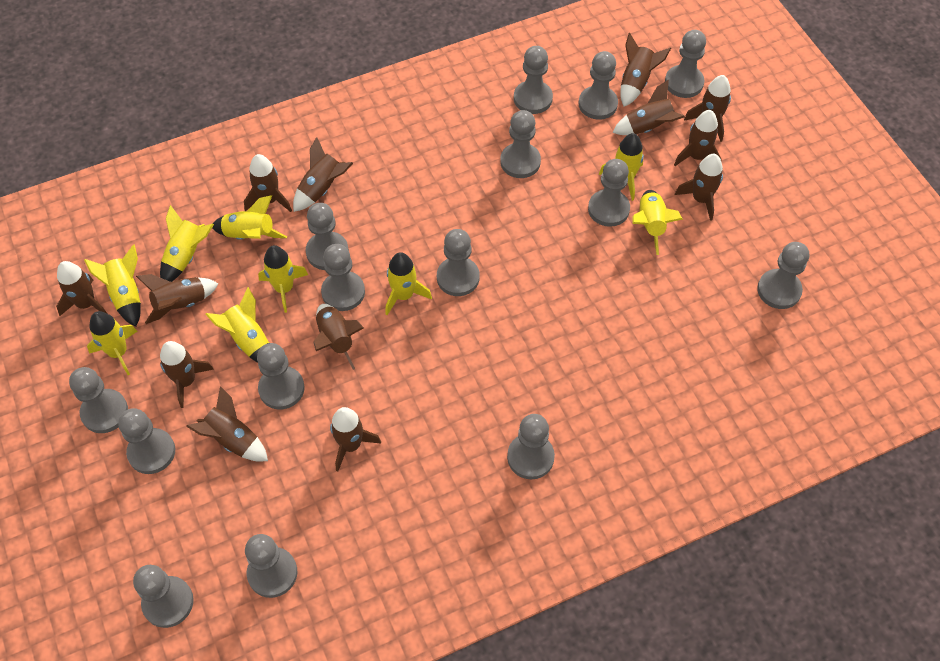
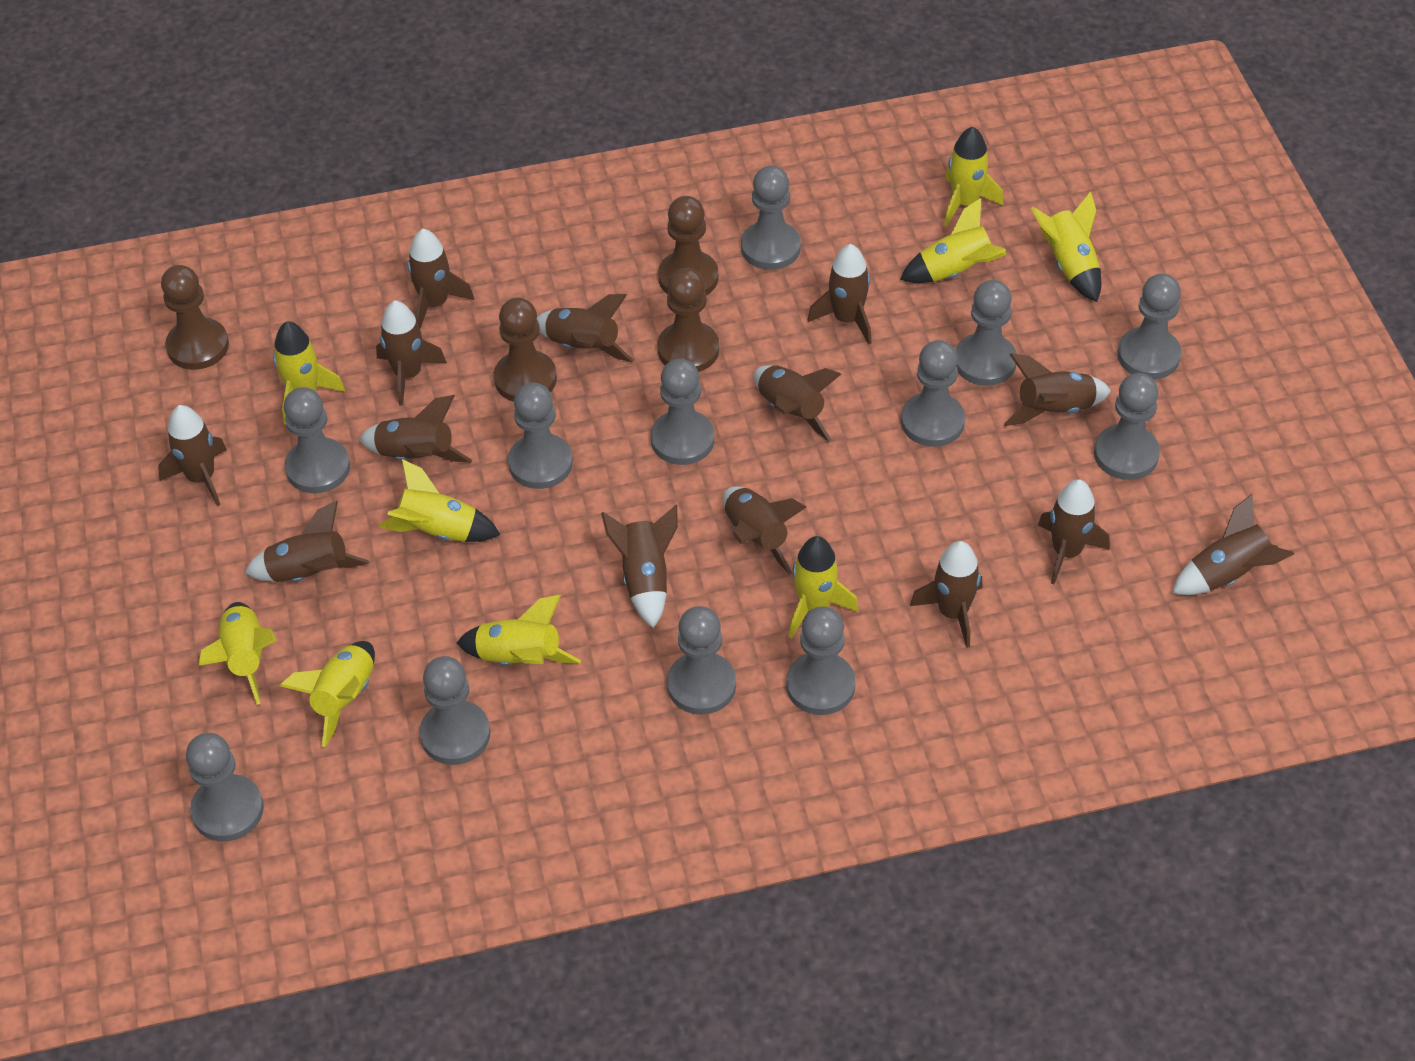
brown pawn: none = 0 -> [161,265,229,370] [494,298,557,402] [658,196,718,296] [658,268,719,372] = 4
brown rocket: [56,261,107,316] [136,274,219,324] [160,341,214,408] [186,386,268,462] [244,154,292,212] [293,137,353,212] [314,304,364,370] [330,407,381,471] [612,80,685,135] [620,33,671,107] [674,110,722,166] [675,154,723,221] [684,75,731,142] = 13 -> [158,405,227,506] [245,501,369,582] [359,395,472,463] [376,300,447,406] [407,229,474,329] [537,294,634,362] [601,505,678,628] [723,487,806,575] [754,365,841,442] [808,244,871,344] [910,541,982,648] [1004,353,1111,426] [1038,479,1110,584] [1172,494,1294,595] = 14
grey pawn: [69,367,128,433] [118,408,175,474] [133,565,194,628] [245,534,297,598] [257,343,305,409] [306,203,349,270] [321,244,365,311] [437,229,480,296] [500,110,541,178] [507,414,555,479] [514,46,553,114] [579,51,618,120] [588,159,630,227] [665,30,706,98] [757,242,809,309] = 15 -> [186,733,264,841] [284,387,350,493] [420,656,490,765] [508,383,573,489] [651,359,714,465] [667,606,736,715] [741,166,801,270] [786,607,855,715] [901,340,965,447] [955,280,1017,386] [1094,373,1160,480] [1118,274,1182,380] = 12

